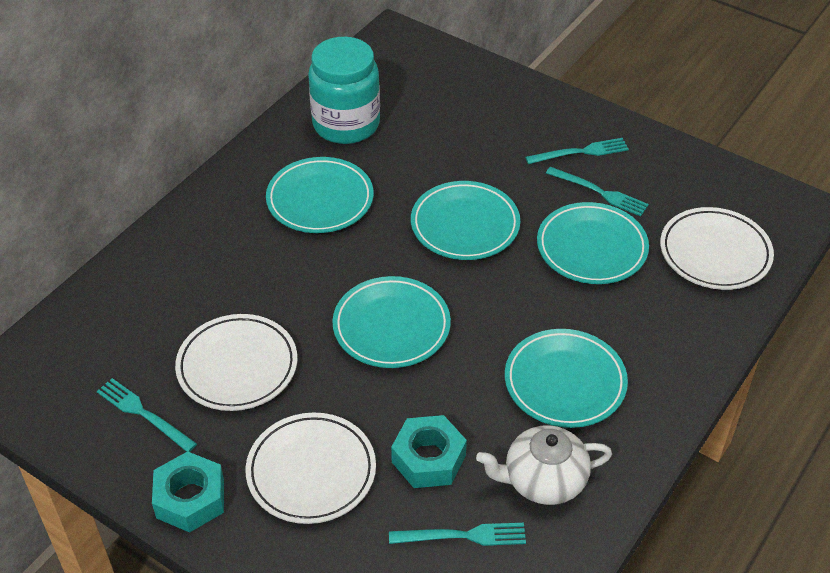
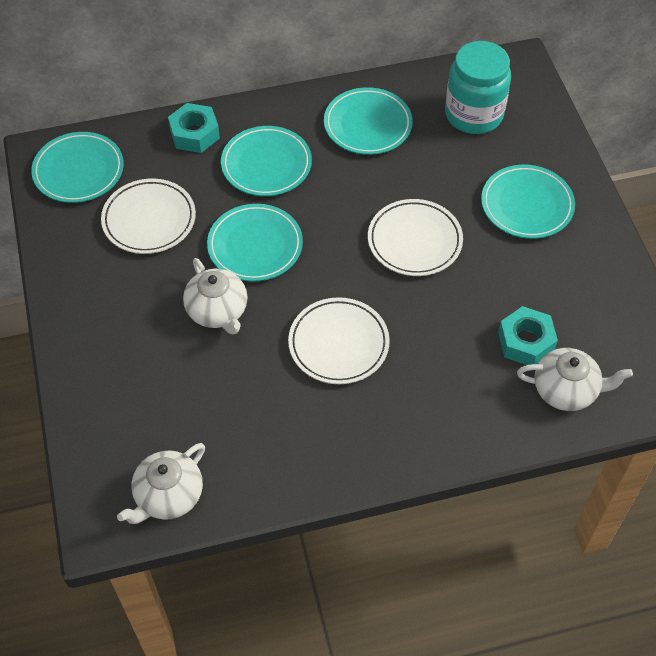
turquoise fork: [97,378,197,452] [389,523,526,546] [525,138,629,164] [546,167,649,216] = 4 -> none = 0
white teapot: [476,425,612,505] = 1 -> [117,443,205,524] [183,258,247,335] [517,348,633,411] = 3

